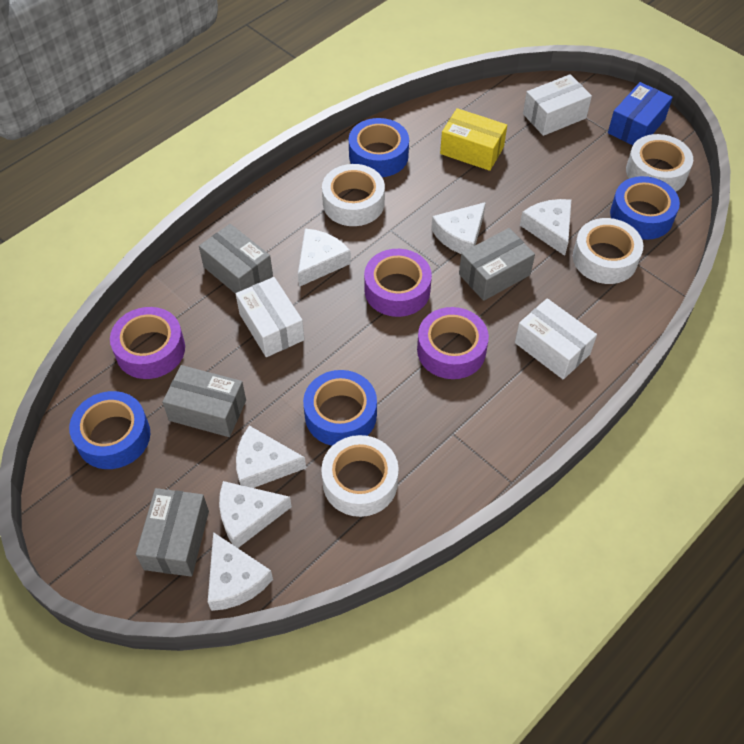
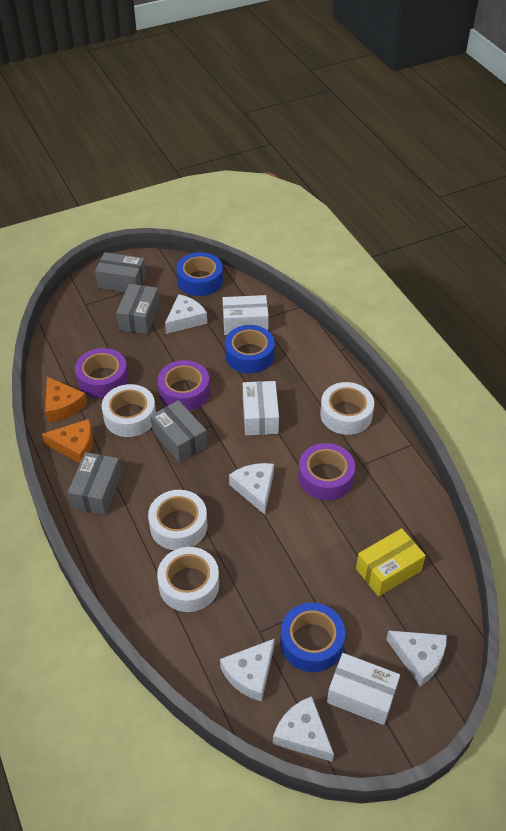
blue box: [608,82,673,145] = 1 -> none = 0
blue tape: [69,391,150,469] [303,370,377,446] [349,118,409,177] [610,176,680,240] = 4 -> [176,252,223,296] [225,325,275,373] [280,603,345,672] = 3
orange cheese: none = 0 -> [42,419,93,463] [45,377,87,422] = 2
white cheese: [208,532,273,611] [219,481,292,548] [236,426,306,488] [298,228,351,287] [431,202,486,254] [520,199,571,256] = 6 -> [165,294,207,334] [220,639,274,701] [229,463,274,515] [273,696,334,762] [386,630,447,687] = 5

